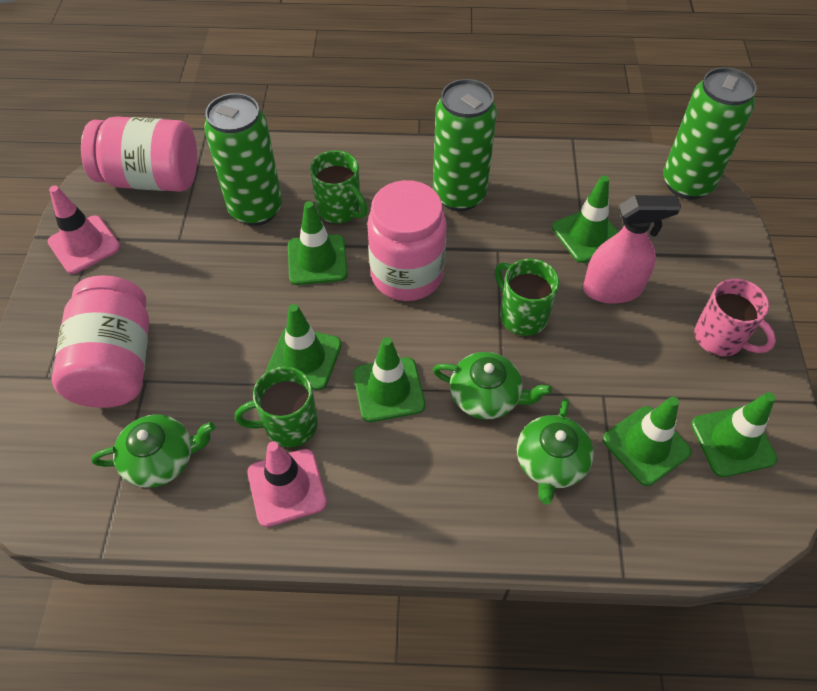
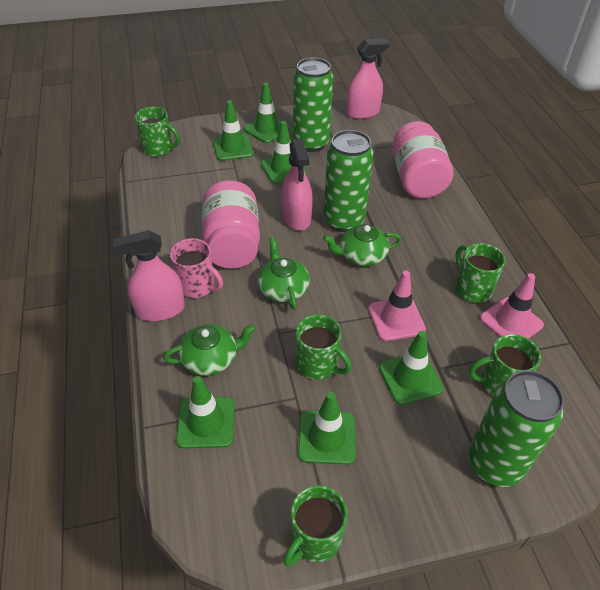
green mug: [235,367,318,447] [310,150,368,223] [495,259,559,336] = 3 -> [135,107,180,157] [283,485,348,567] [296,314,352,380] [455,243,506,303] [469,334,541,396] = 5
pink jar: [51,275,149,408] [81,116,197,192] [367,180,447,301] = 3 -> [202,180,260,269] [393,121,453,198] = 2
pink spray bottle: [583,195,681,304] = 1 -> [113,230,185,321] [282,138,313,231] [346,38,390,119] = 3

